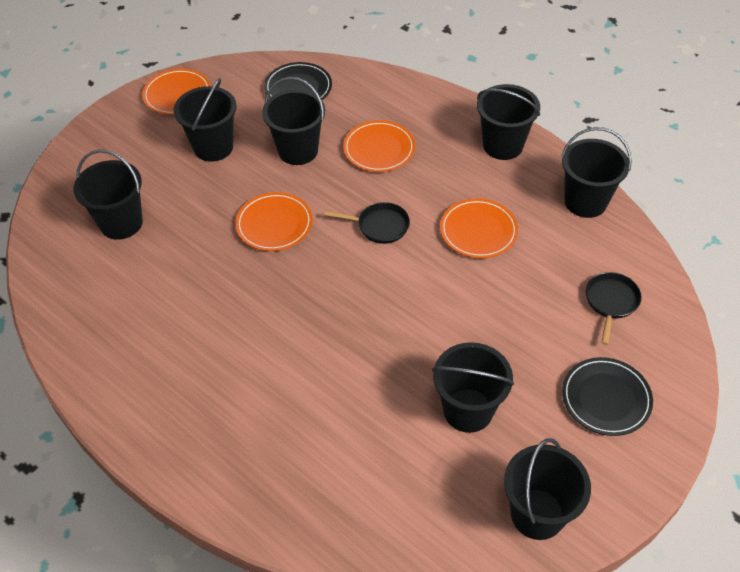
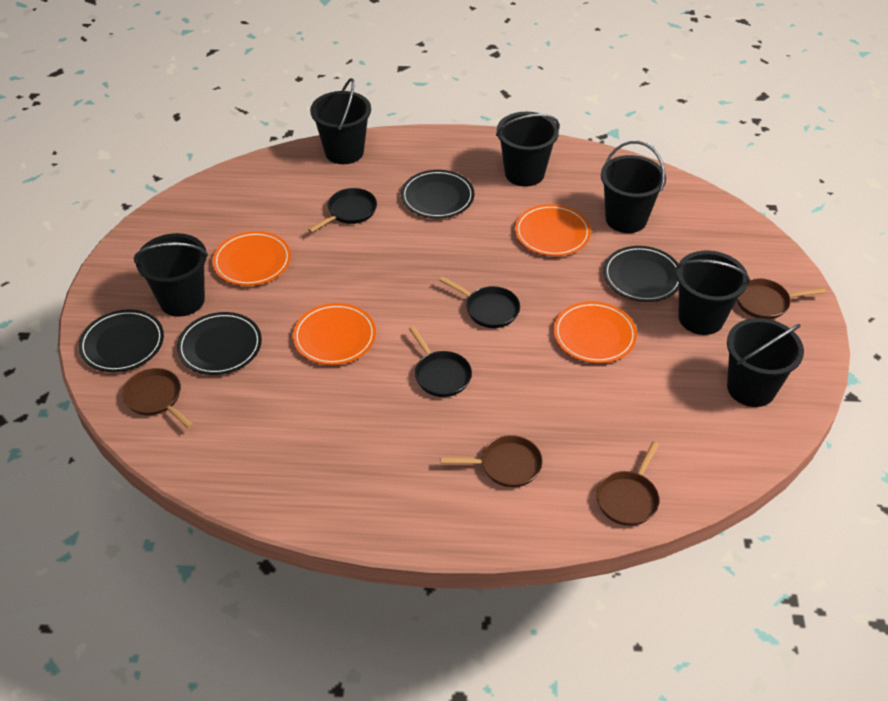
black bucket: [74,149,143,240] [174,78,237,162] [262,77,325,165] [432,342,514,433] [477,84,540,160] [504,439,591,540] [561,127,632,218] = 7 -> [134,233,208,317] [310,78,371,164] [496,112,560,187] [601,141,666,233] [675,251,750,335] [727,318,804,407] = 6
black pan: [325,202,410,244] [586,272,641,345] = 2 -> [308,188,377,233] [409,326,472,397] [439,276,520,328] = 3
black plate: [264,62,332,100] [562,357,653,436] = 2 -> [78,309,164,372] [177,312,262,375] [401,170,474,218] [603,246,679,302] = 4
brown pan: none = 0 -> [122,368,194,429] [441,435,543,487] [596,441,659,526] [737,278,826,319] = 4

